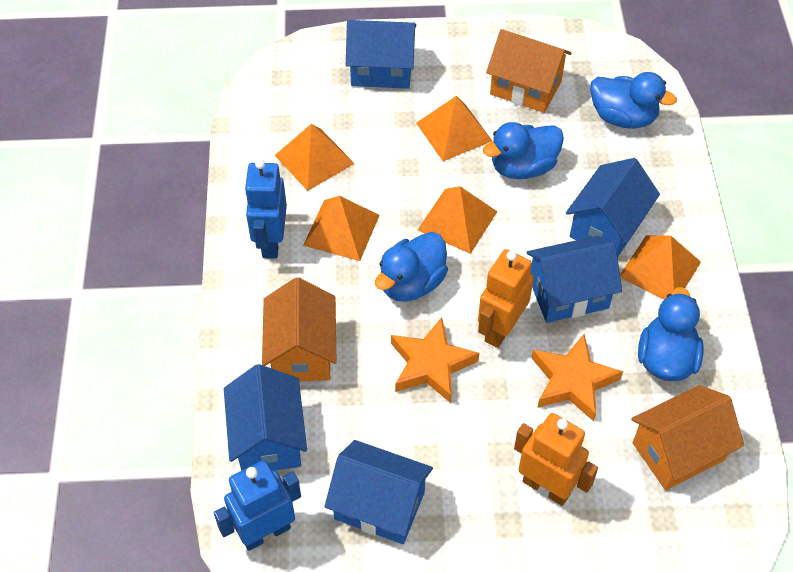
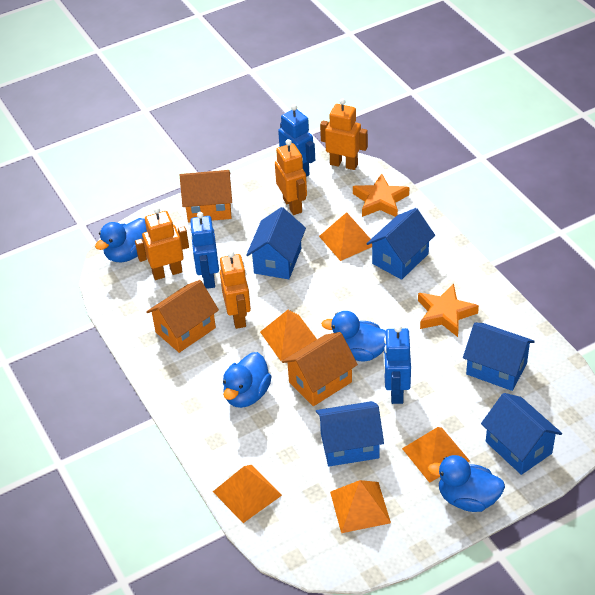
blue robot: [214,460,301,551] [244,159,287,259] = 2 -> [190,212,219,289] [278,104,315,177] [383,325,411,404] = 3
orange robot: [478,249,534,348] [514,413,598,506] = 2 -> [135,207,189,280] [220,251,251,329] [275,139,307,215] [320,98,368,170] = 4

